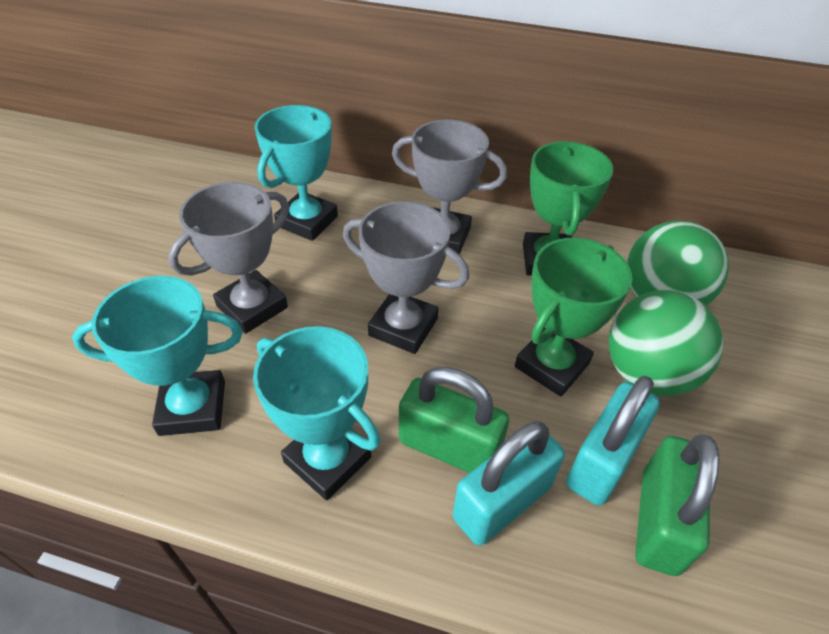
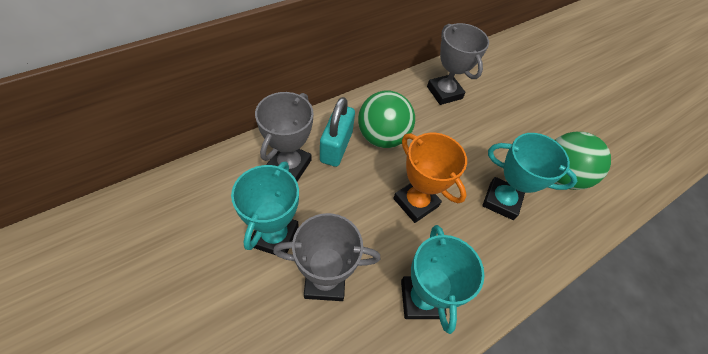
green padlock: [399,367,509,473] [635,434,719,576] = 2 -> none = 0
green trophy: [515,238,633,397] [523,141,614,276] = 2 -> none = 0
orange trophy: none = 0 -> [393,133,467,223] = 1
turquoise padlock: [453,421,565,546] [566,376,660,506] = 2 -> [320,97,355,167] = 1

